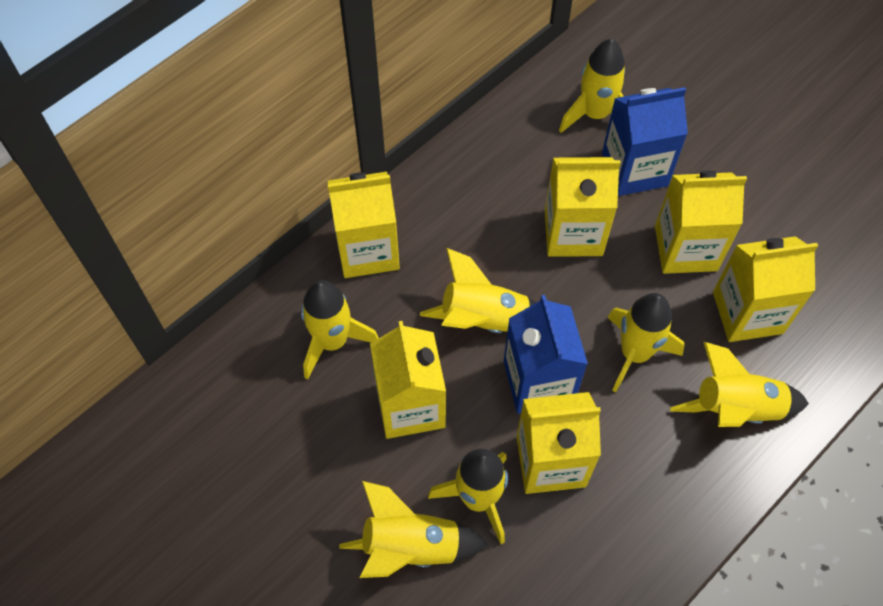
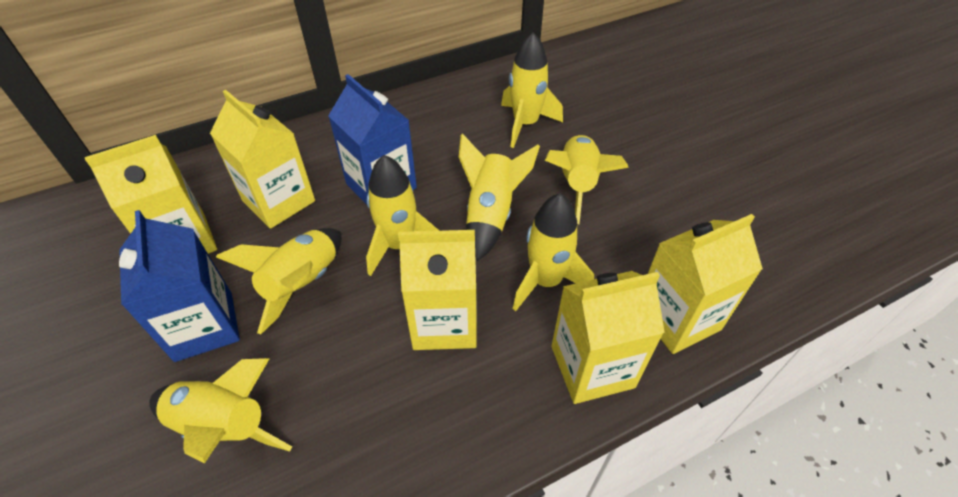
yellow carton: [328,172,400,278] [370,321,446,439] [517,392,601,494] [545,157,621,257] [655,170,747,274] [713,236,818,342] = 6 -> [85,135,217,254] [210,90,315,229] [398,230,477,350] [551,271,665,404] [648,214,763,354] = 5

